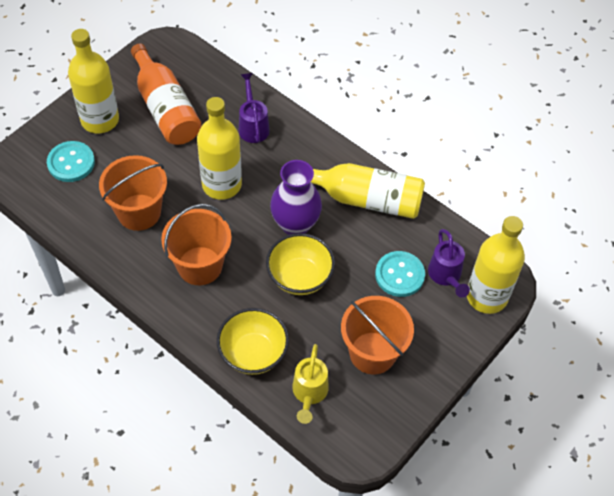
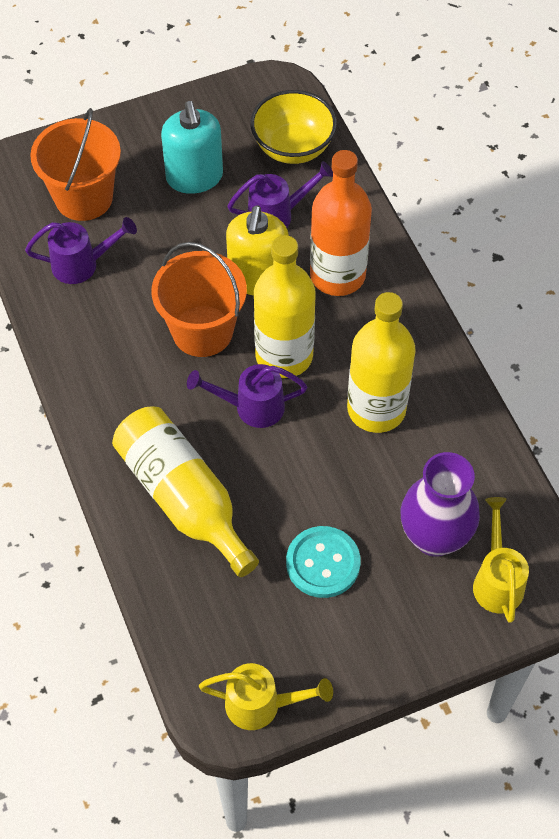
orange bucket: [99,155,167,231] [161,204,232,285] [341,296,414,374] = 3 -> [30,108,121,221] [151,242,247,357] = 2
purple watering can: [239,73,270,143] [428,229,470,298] = 2 -> [25,217,137,284] [187,364,307,428] [227,161,333,228] = 3
turquoise button: [47,141,95,182] [375,251,425,297] = 2 -> [286,526,360,598] = 1
turquoise soap dispenser: none = 0 -> [161,101,223,194] = 1
yellow bottle: [68,29,119,133] [197,97,242,200] [311,163,425,219] [467,216,525,314] = 4 -> [112,407,259,577] [254,235,316,378] [347,292,416,433] = 3
yellow bowl: [217,308,289,375] [266,233,335,295] = 2 -> [250,90,337,164] = 1
yellow soap dispenser: none = 0 -> [226,205,289,296] = 1
yellow watering can: [292,344,329,424] = 1 -> [199,663,333,730] [473,497,529,623] = 2

